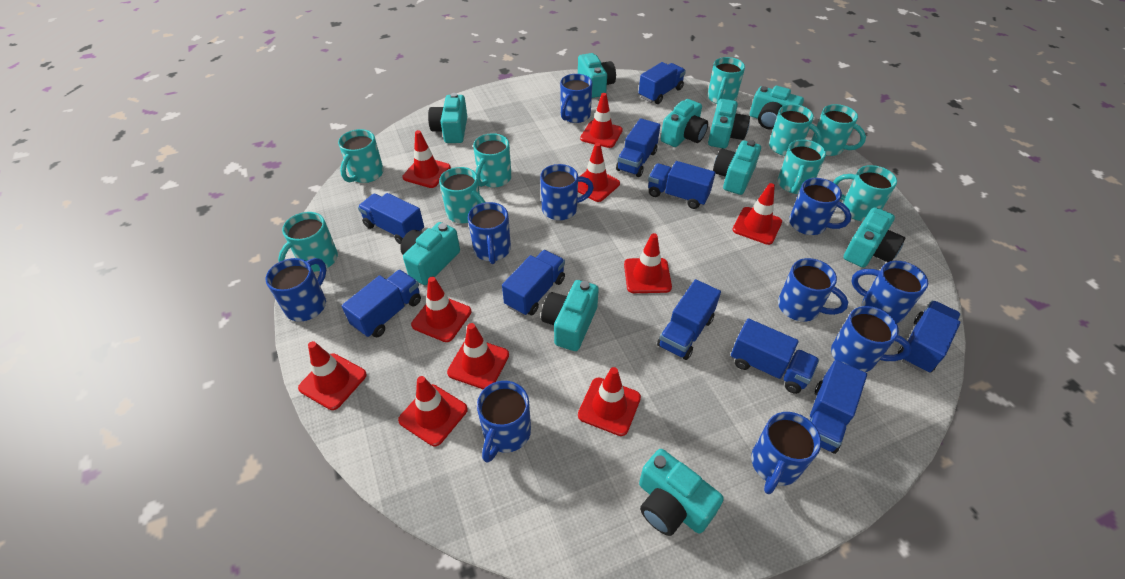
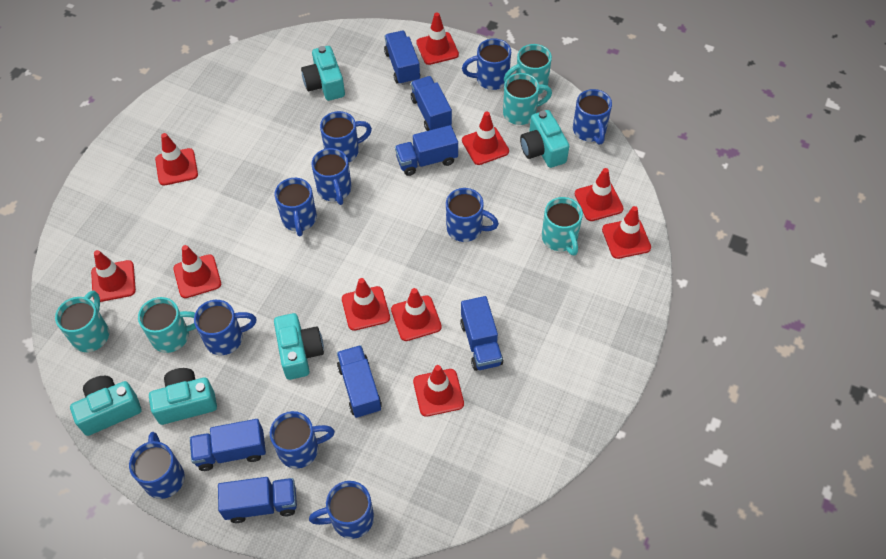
blue truck: [342,270,421,337] [358,193,424,245] [502,250,565,316] [616,118,660,177] [639,62,686,104] [648,161,715,209] [657,279,721,360] [731,318,819,394] [810,360,867,454] [898,300,961,373] = 10 -> [190,419,266,471] [218,477,297,523] [337,345,382,418] [384,31,420,85] [395,125,458,176] [411,76,452,131] [460,296,503,371] = 7
turquoise camera: [400,222,460,285] [428,93,467,143] [541,280,599,351] [578,53,616,98] [639,449,724,536] [661,99,708,147] [708,99,750,149] [713,140,761,195] [750,86,804,130] [843,207,905,268] = 10 -> [70,376,141,436] [149,368,217,425] [274,313,324,380] [301,46,345,101] [520,110,569,168] = 5
turquoise mug: [278,212,338,272] [338,129,384,183] [439,167,485,223] [473,133,512,187] [707,57,745,104] [769,104,822,156] [778,140,826,194] [811,104,866,156] [833,165,897,221] = 9 -> [55,291,109,352] [138,297,196,353] [503,73,552,125] [504,44,552,94] [542,197,583,256] = 5

